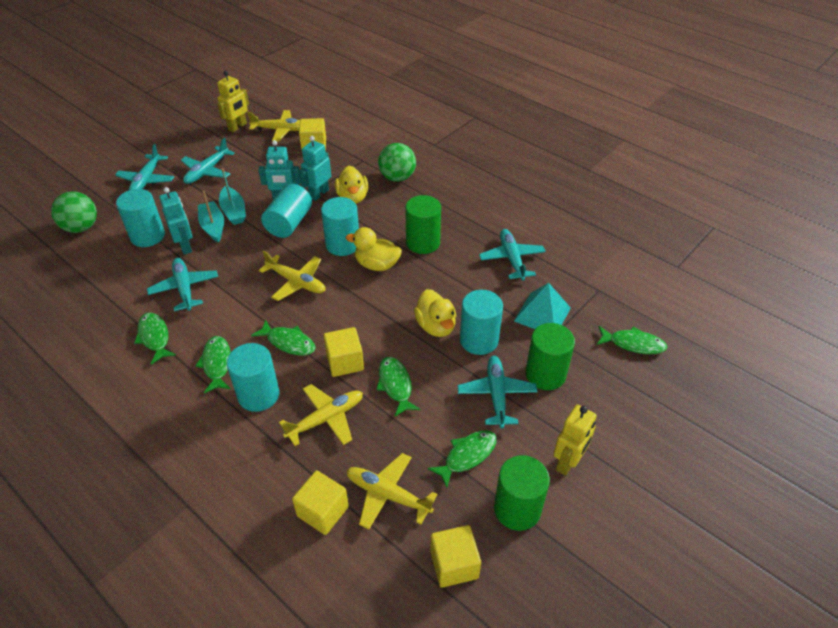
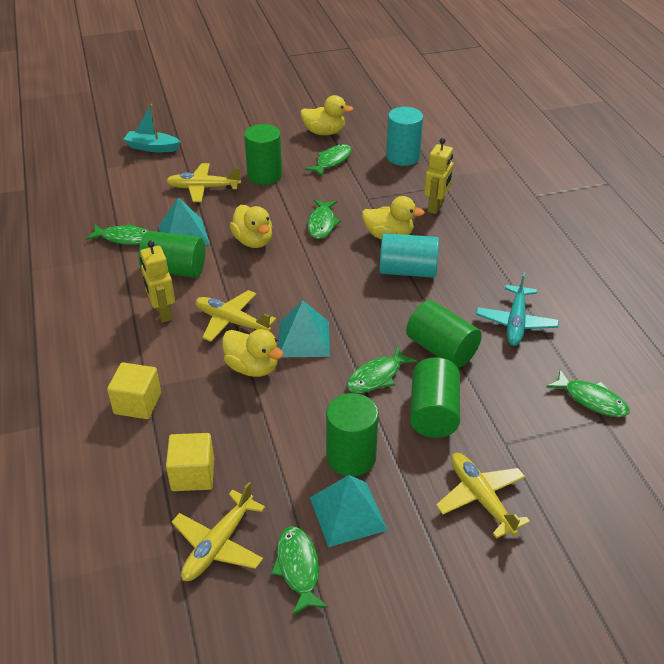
green ball: [51,191,97,233] [378,143,416,182] = 2 -> none = 0
green cylinder: [405,195,441,254] [494,455,550,531] [525,323,575,390] = 3 -> [139,231,205,278] [244,124,282,185] [326,393,379,476] [406,300,482,368] [410,357,460,438] = 5
turquoise boat: [198,191,224,243] [219,168,246,225] = 2 -> [123,104,181,152] = 1
turquoise cylinder: [116,189,165,247] [227,343,280,412] [261,184,312,238] [321,197,359,256] [460,290,503,355] = 5 -> [380,233,439,278] [386,107,423,166] = 2
turquoise plane: [115,144,174,190] [147,258,218,311] [181,138,235,184] [458,356,537,428] [479,229,546,281] = 5 -> [476,273,559,346] = 1
turquoise pyramid: [514,283,571,329] = 1 -> [158,197,210,245] [278,300,330,357] [310,475,388,547] = 3
turquoise robot: [159,187,192,255] [258,140,301,200] [299,136,331,201] = 3 -> none = 0
yellow cube: [292,470,349,535] [299,118,326,151] [324,327,364,377] [430,525,481,588] = 4 -> [107,362,161,419] [166,433,214,491] = 2
yellow duck: [335,166,368,204] [346,227,402,271] [414,289,456,337] = 3 -> [222,329,284,377] [230,205,272,248] [300,95,353,135] [362,196,425,239] = 4

